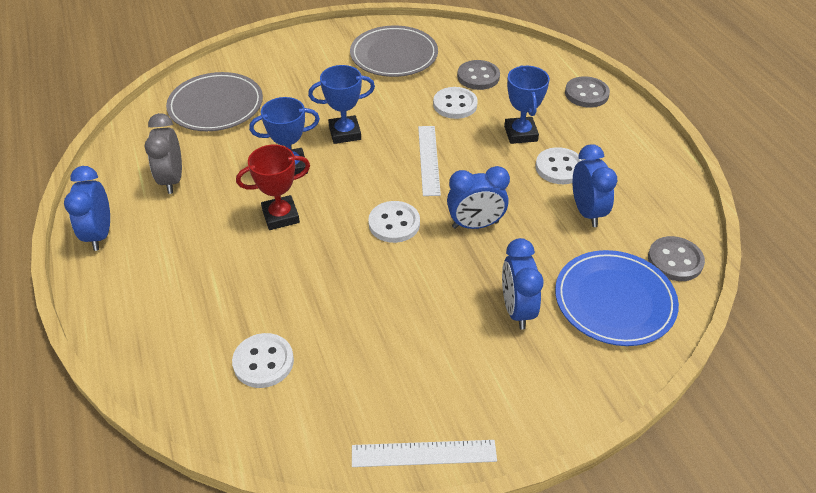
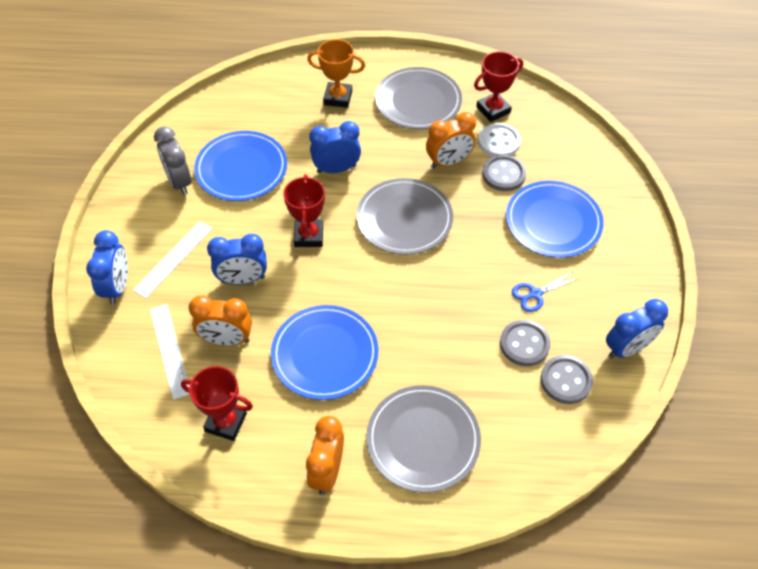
blue plate: [555,250,679,346] = 1 -> [194,131,287,201] [271,305,379,400] [506,181,604,258] = 3
blue scissors: none = 0 -> [512,272,579,312] = 1
blue trophy: [249,97,320,175] [308,65,375,144] [504,66,550,144] = 3 -> none = 0
grey plate: [166,72,263,131] [350,26,438,77] = 2 -> [357,178,453,255] [366,385,481,493] [375,67,462,129] = 3
orange clock: none = 0 -> [189,295,252,346] [306,416,344,495] [426,112,476,169] = 3
orange trophy: none = 0 -> [307,39,365,108] = 1
red trophy: [236,145,310,230] = 1 -> [181,366,253,441] [283,175,325,247] [474,51,523,122] = 3
white button: [232,333,294,388] [368,201,420,243] [433,87,478,119] [535,147,583,184] = 4 -> [478,123,521,157] = 1

